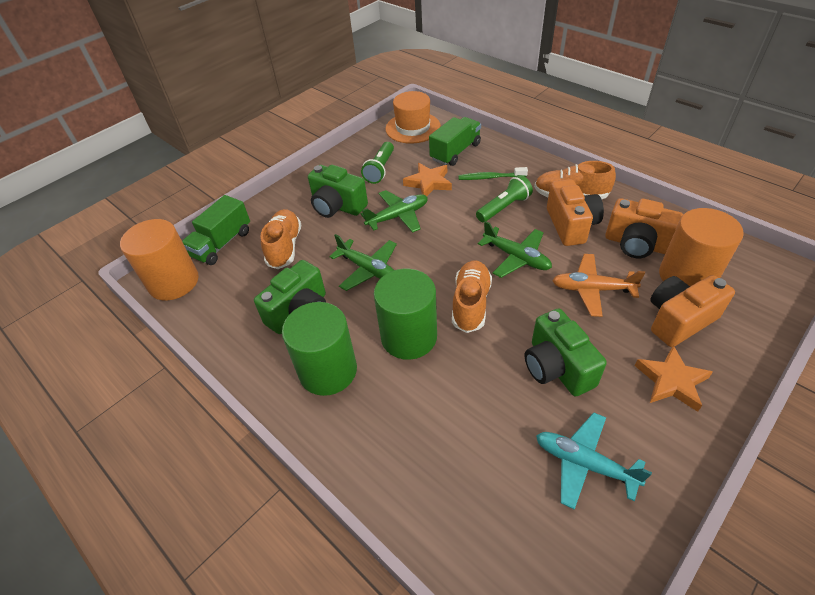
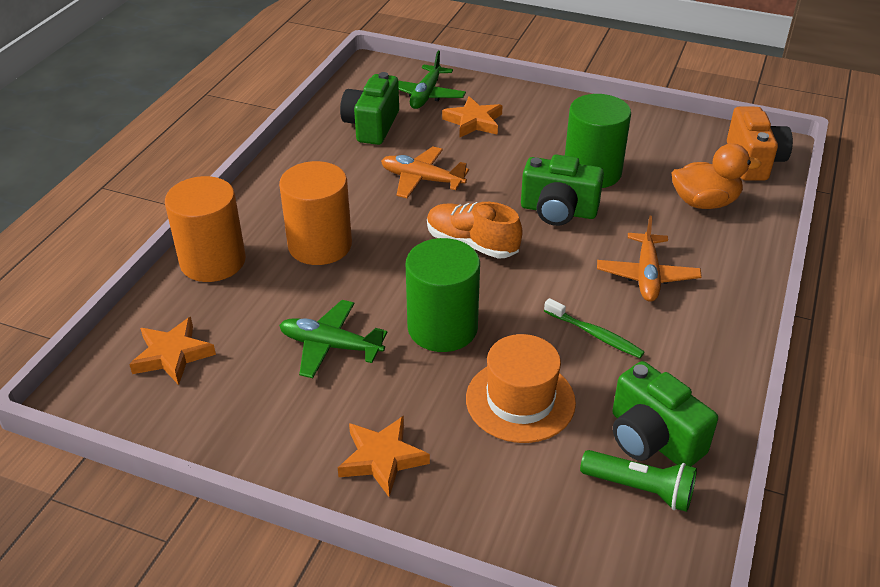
green flashlight: [361,142,394,184] [476,175,533,222] = 2 -> [580,450,697,512] = 1
green plane: [329,234,397,291] [361,190,428,232] [478,221,552,278] = 3 -> [279,300,387,378] [398,51,466,109] = 2
green truck: [182,195,250,265] [429,117,481,166] = 2 -> none = 0
orange camera: [547,179,604,246] [605,198,683,258] [651,275,735,347] = 3 -> [727,107,793,181] = 1
orange duck: none = 0 -> [672,143,761,209] = 1
orange plane: [552,254,645,317] = 1 -> [381,146,469,198] [597,216,702,302] = 2
orange shoe: [261,209,301,269] [452,260,492,333] [534,161,616,199] = 3 -> [427,202,522,259] = 1
orange star: [403,163,452,197] [635,345,713,412] = 2 -> [129,317,216,385] [338,416,430,497] [442,96,503,137] = 3
turquoise plane: [536,412,652,510] = 1 -> none = 0

